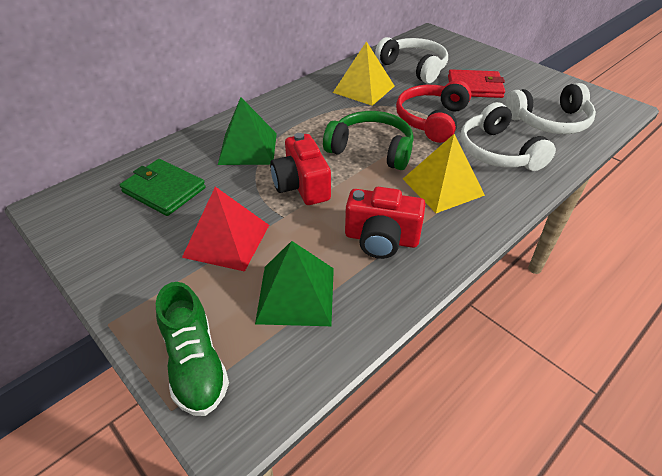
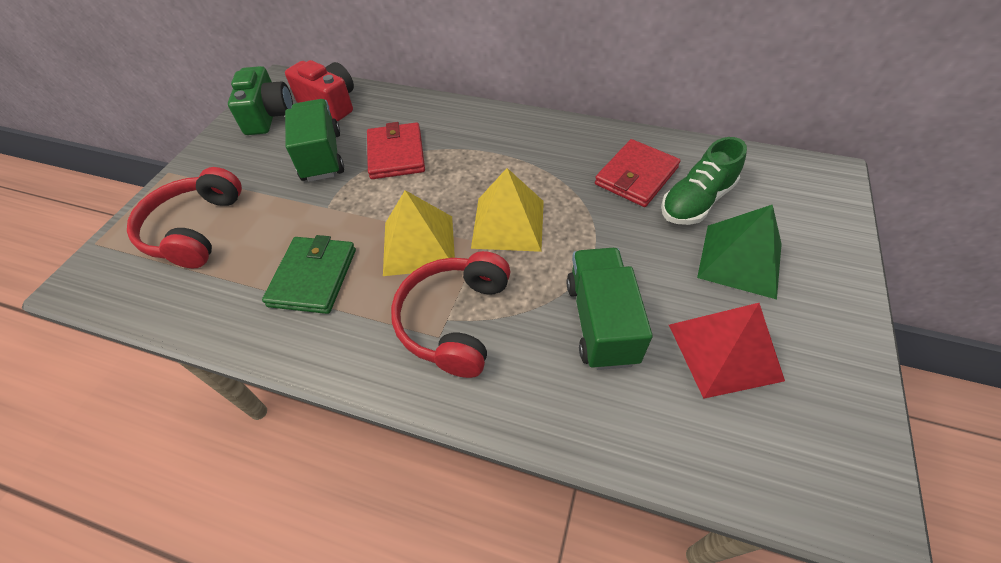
green camera: none = 0 -> [228,66,293,135] = 1
green headphones: [323,111,414,170] = 1 -> none = 0
green pyramid: [218,97,277,165] [255,241,334,326] = 2 -> [697,205,782,299] = 1
green truck: none = 0 -> [285,99,344,182] [567,248,653,370] = 2
red camera: [270,133,331,205] [345,187,426,259] = 2 -> [285,60,354,121] = 1
red headphones: [396,80,471,143] = 1 -> [127,167,242,268] [391,251,511,378] = 2
red wallet: [448,69,505,98] = 1 -> [367,122,425,179] [595,139,680,207] = 2
white headphones: [375,37,448,83] [460,102,556,171] [505,83,596,134] = 3 -> none = 0

